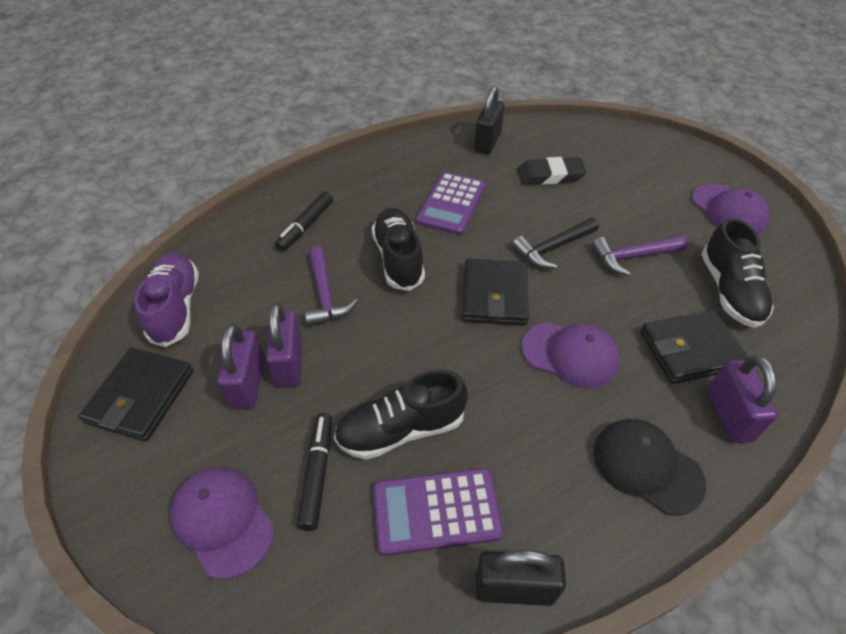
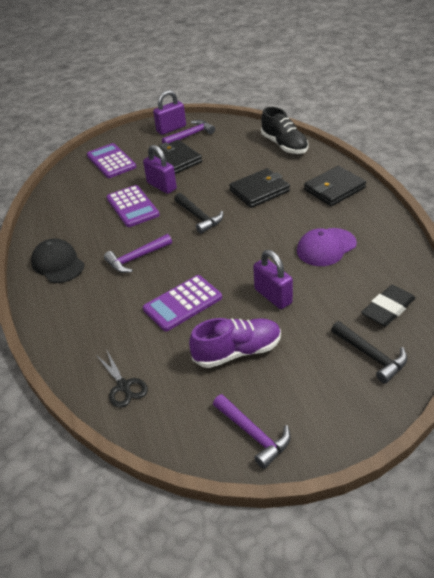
black hammer: [512,218,599,269] = 1 -> [174,193,223,234] [331,321,407,383] = 2
black marker: [275,191,333,252] [297,413,332,531] = 2 -> none = 0
black padlock: [474,86,504,154] [476,550,566,606] = 2 -> none = 0
black scissors: none = 0 -> [96,349,148,408] = 1
black shoe: [334,370,468,460] [372,208,425,291] [701,218,774,328] = 3 -> [261,107,309,154] = 1
purple calculator: [373,468,503,556] [416,172,486,235] = 2 -> [87,143,136,178] [106,185,160,227] [143,275,222,331] = 3
purple cap: [170,467,274,579] [522,322,620,388] [692,184,770,234] = 3 -> [297,228,357,266] = 1
purple hammer: [305,246,358,327] [592,235,688,276] = 2 -> [104,234,172,273] [162,120,215,143] [213,394,291,469] = 3

